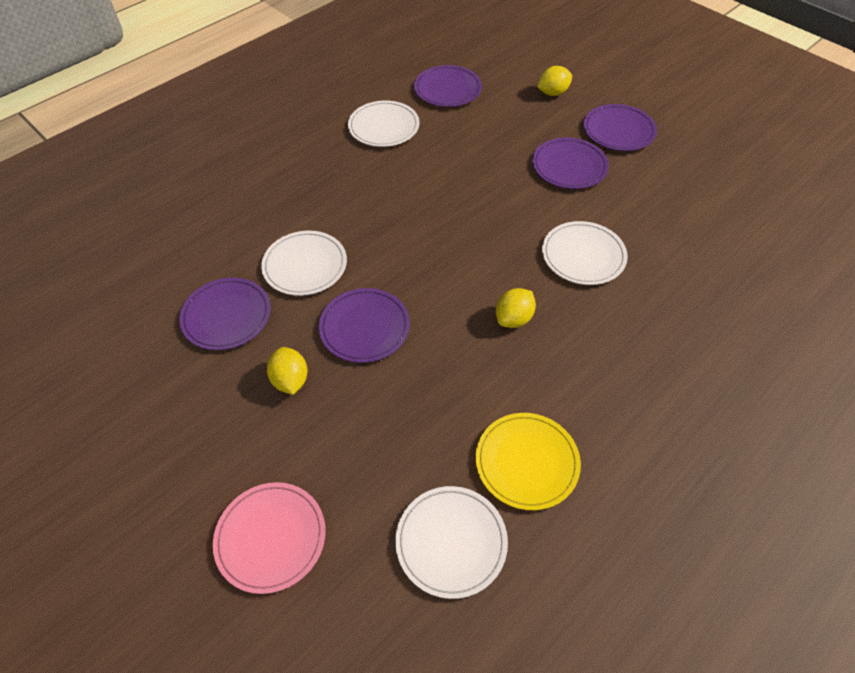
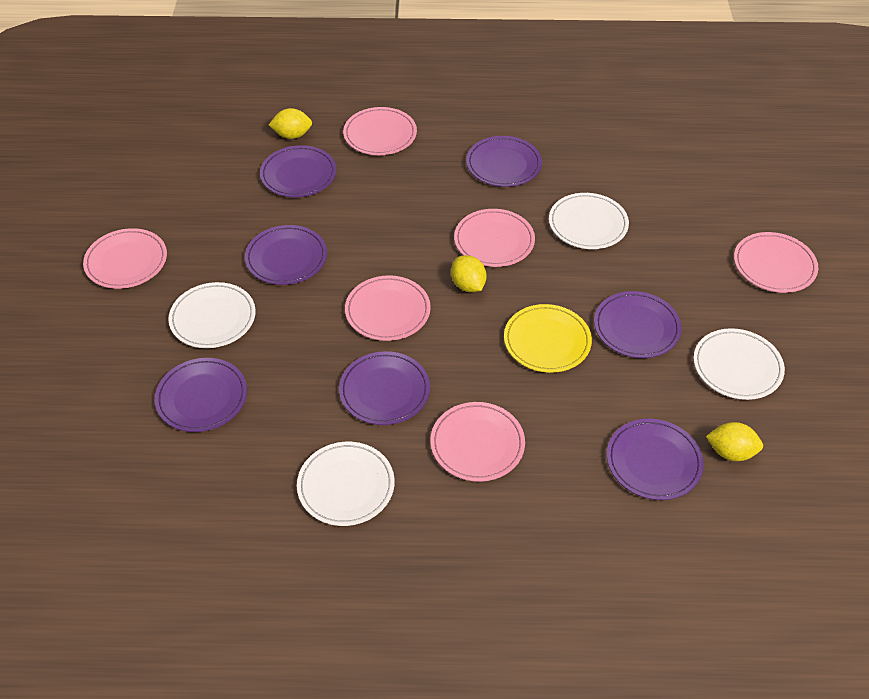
pink plate: [213,482,325,594] = 1 -> [83,228,167,289] [343,107,417,155] [345,275,431,341] [430,402,525,482] [454,209,535,267] [734,232,818,293] = 6
purple plate: [179,278,271,350] [319,288,410,363] [414,65,482,107] [532,137,609,189] [584,104,657,151] = 5 -> [155,358,247,432] [245,225,327,285] [260,145,336,197] [339,351,430,425] [466,136,542,187] [594,291,682,358] [607,419,704,500] = 7

